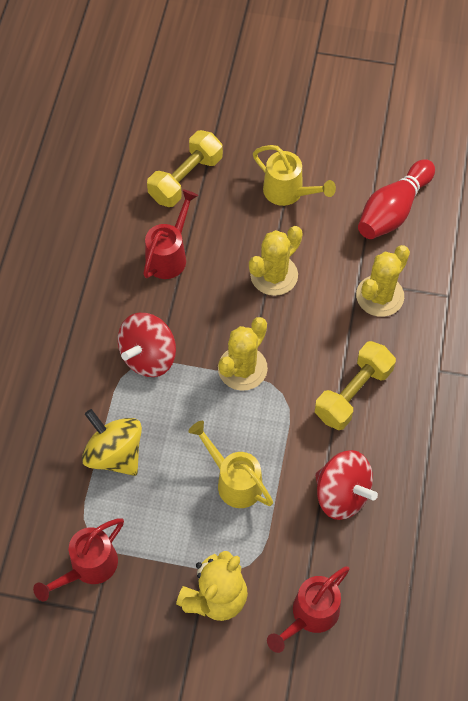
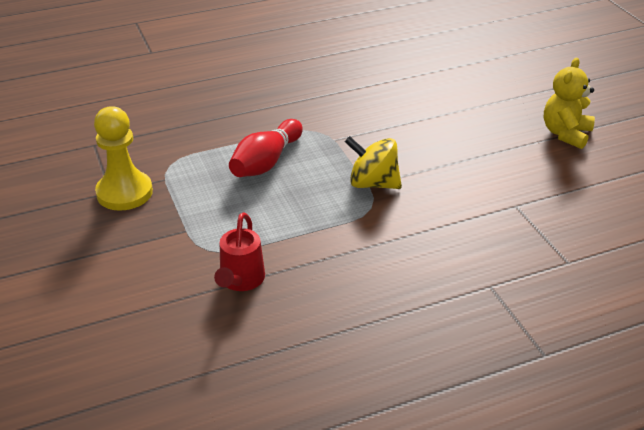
red spinning top: [118,313,176,377] [315,450,378,520] = 2 -> none = 0
red watering can: [33,519,124,601] [143,189,198,279] [267,566,350,653] = 3 -> [214,212,265,291] = 1
yellow cactus: [218,317,268,391] [249,226,303,296] [356,245,410,317] = 3 -> none = 0
yellow dumbbell: [147,130,223,207] [315,341,396,430] = 2 -> none = 0
yellow pawn: none = 0 -> [94,106,153,211] = 1
yellow watering can: [188,421,273,508] [253,145,336,206] = 2 -> none = 0

